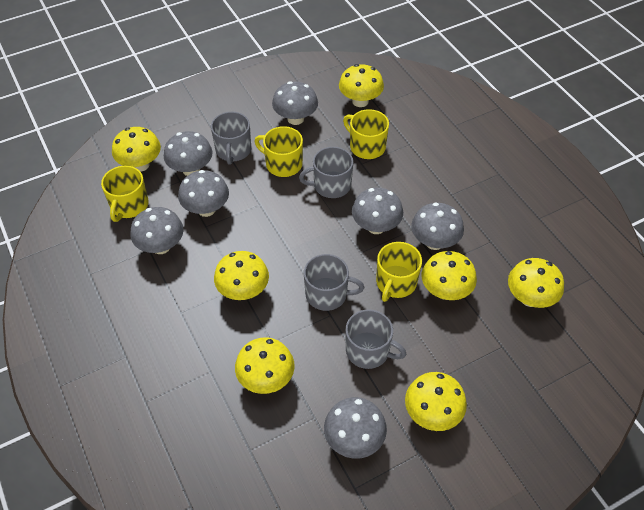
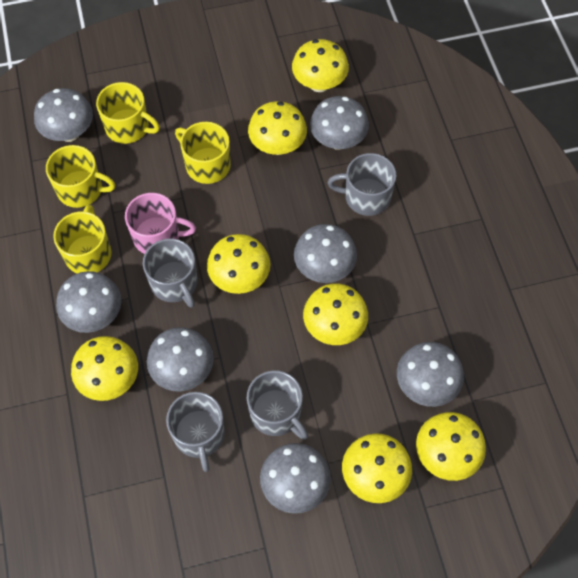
pink mug: none = 0 -> [125,193,196,254] = 1

